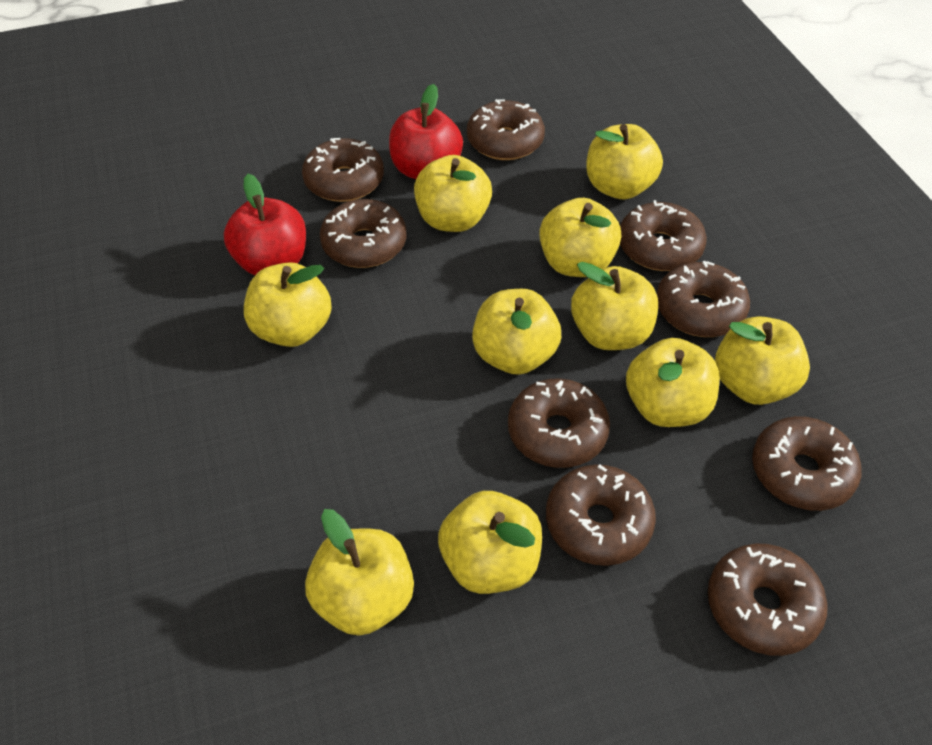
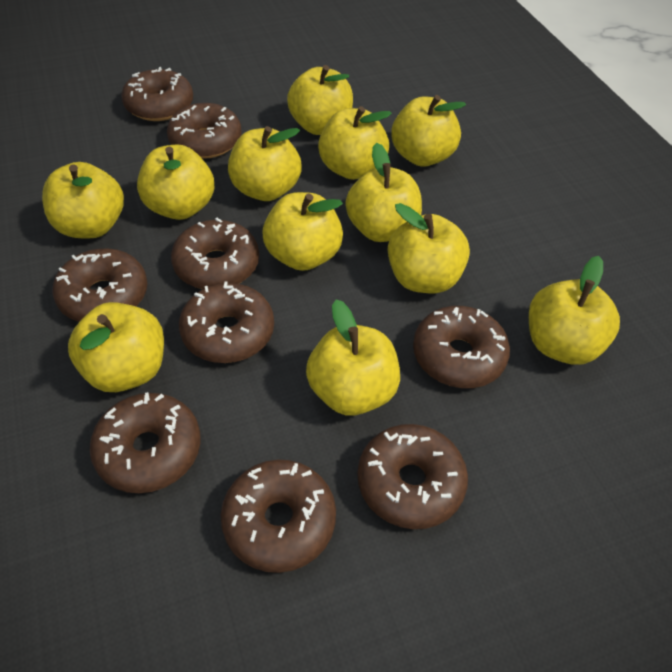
red apple: [224,174,306,275] [389,84,463,179] = 2 -> none = 0
yellow apple: [244,262,332,347] [305,509,414,636] [414,155,492,232] [438,491,542,594] [472,289,561,375] [539,198,621,277] [571,262,658,350] [586,124,663,199] [626,338,720,427] [715,316,810,405] = 10 -> [42,162,124,238] [68,302,164,392] [137,144,214,220] [228,126,302,201] [262,192,343,271] [287,65,353,135] [306,300,400,416] [318,106,392,180] [346,143,422,242] [388,203,470,293] [391,95,466,167] [529,256,620,365] = 12

